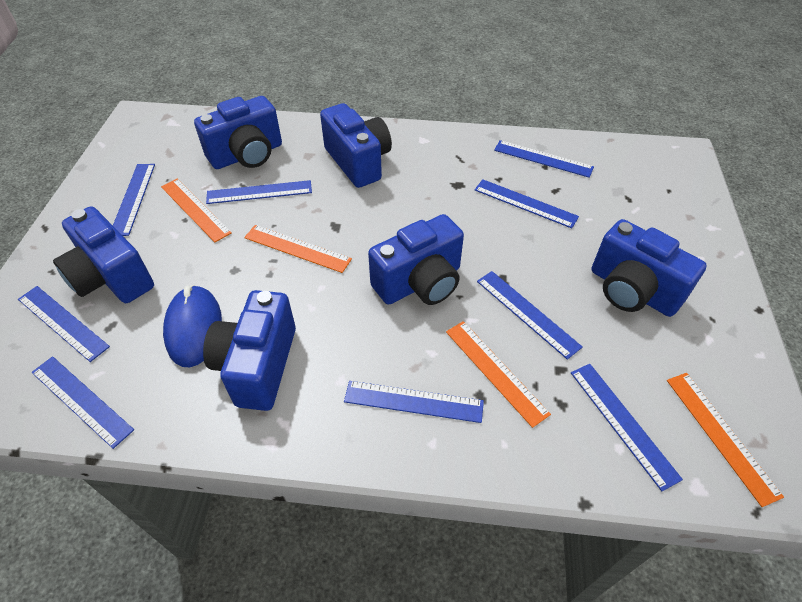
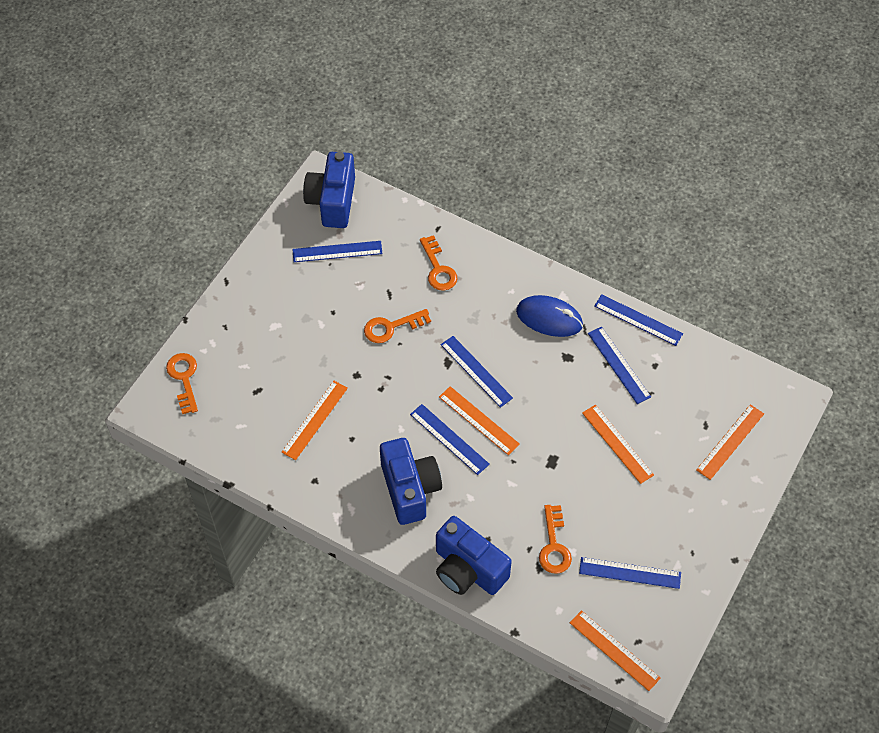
blue camera: [53,207,154,303] [194,96,282,169] [203,290,296,411] [320,103,392,188] [368,214,464,305] [591,219,707,317] = 6 -> [303,152,355,228] [380,438,442,525] [436,516,512,595] = 3
blue ruler: [18,286,110,362] [32,356,134,449] [113,164,155,236] [206,180,312,204] [344,381,484,423] [475,179,579,228] [477,271,583,360] [494,140,594,178] [571,364,683,491] = 9 -> [292,241,383,262] [410,404,490,475] [441,336,513,408] [579,557,681,589] [588,327,651,404] [594,294,683,346] = 6
orange key: none = 0 -> [166,353,198,414] [364,309,431,343] [420,235,458,291] [539,505,572,574] = 4
orange ruler: [161,179,232,242] [244,225,352,273] [446,321,551,428] [667,373,784,507] = 4 -> [282,381,348,460] [439,386,520,455] [570,610,661,691] [582,405,654,484] [696,404,764,480] = 5

